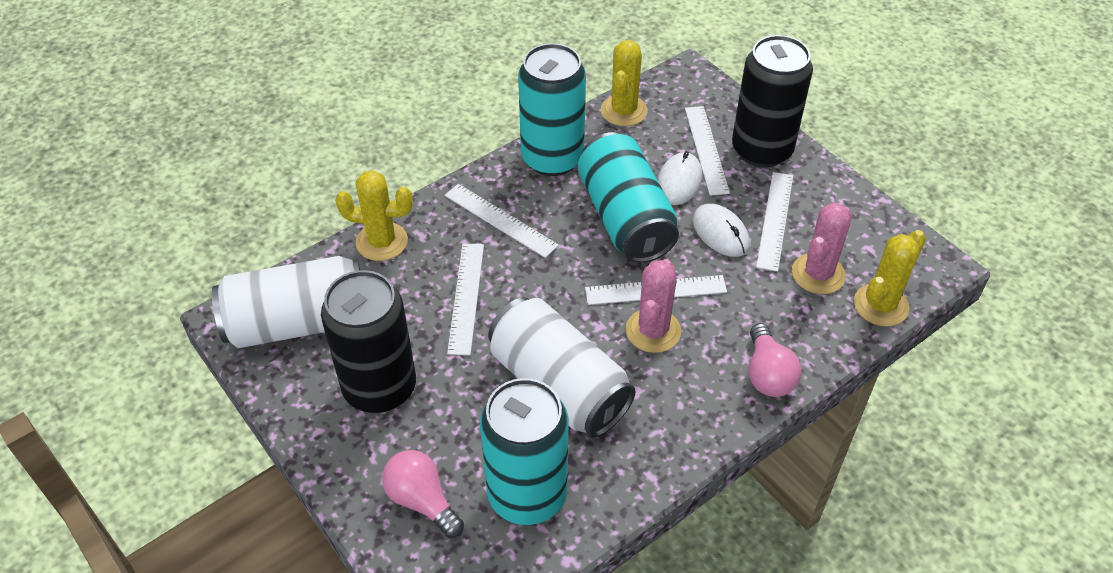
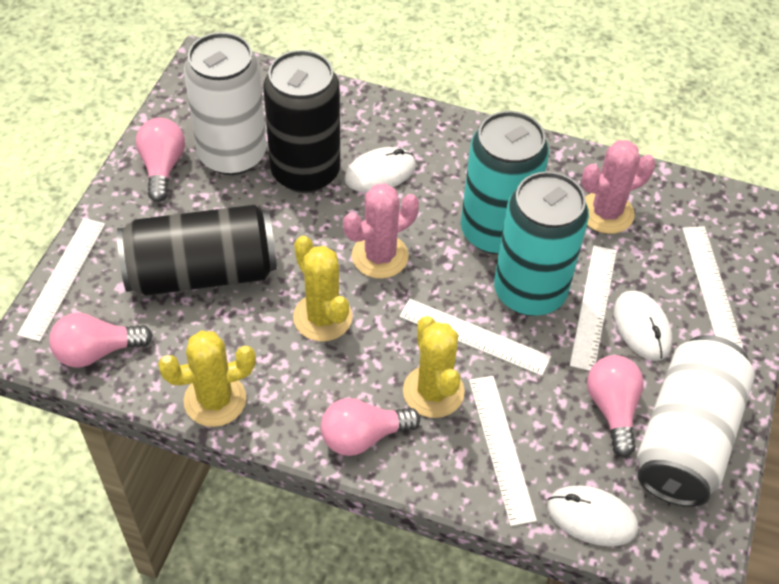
pink light bulb: [382,450,464,538] [749,323,801,397] = 2 -> [49,313,153,367] [136,118,185,202] [321,398,420,456] [587,355,644,457] = 4
turquoise can: [480,378,569,525] [518,43,586,176] [578,132,679,263] = 3 -> [461,111,549,254] [494,171,589,316] = 2
white mouse: [658,151,702,205] [693,203,750,257] = 2 -> [345,147,416,192] [547,486,638,546] [614,291,672,361] = 3

